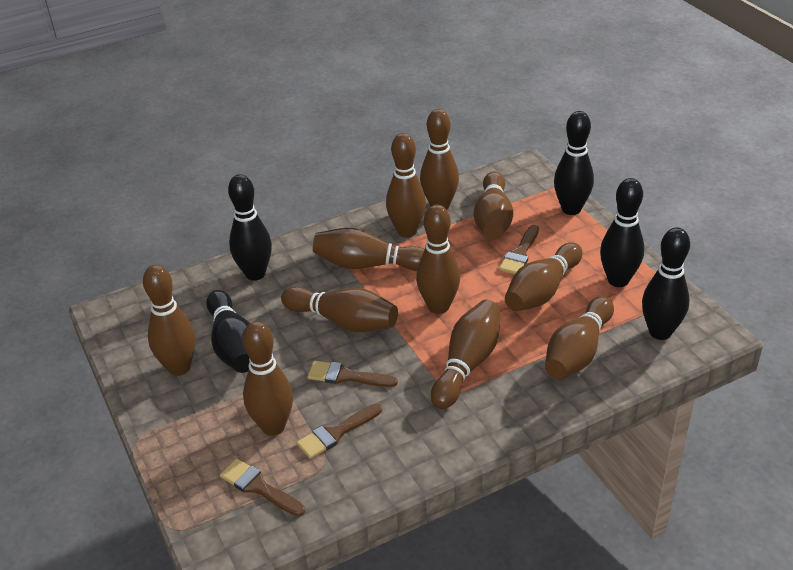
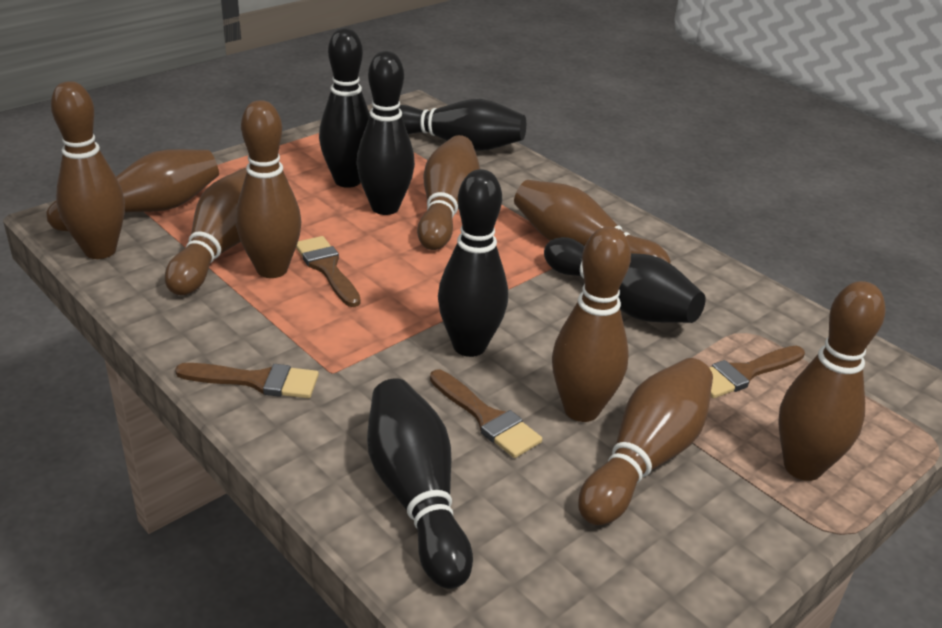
black bowling pin: [206,290,250,373] [228,174,272,281] [554,111,594,215] [600,178,644,287] [642,227,690,340] = 5 -> [319,28,370,188] [356,51,415,215] [367,378,473,589] [399,99,526,151] [438,169,508,357] [544,237,706,323] = 6
brown bowling pin: [143,265,196,376] [242,321,293,436] [281,287,398,332] [313,228,425,271] [386,133,426,238] [416,205,460,314] [420,109,459,210] [431,300,500,409] [474,171,514,240] [505,242,583,311] [545,296,614,379] = 11 -> [47,149,219,231] [51,81,125,259] [165,168,247,295] [236,100,301,278] [417,135,480,250] [514,180,671,263] [552,227,631,422] [578,358,713,525] [778,281,885,481] = 9

